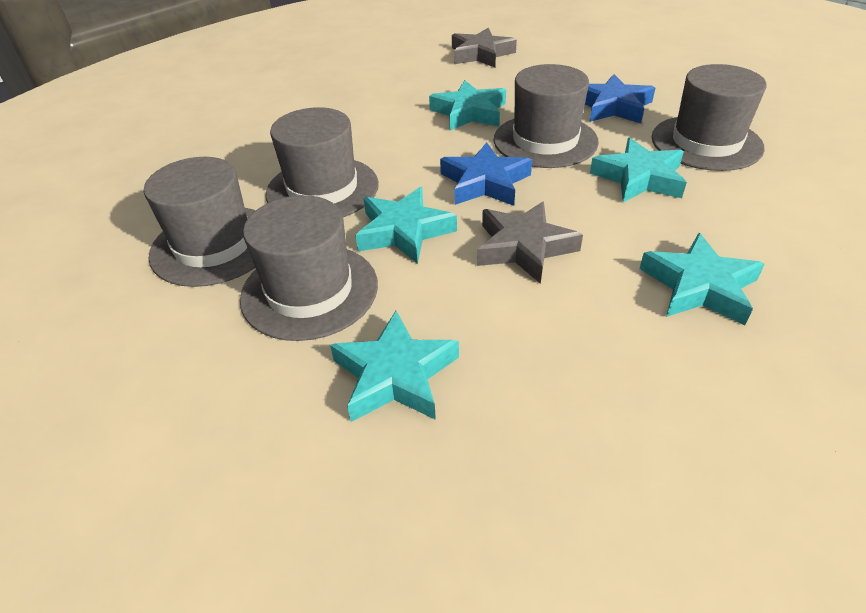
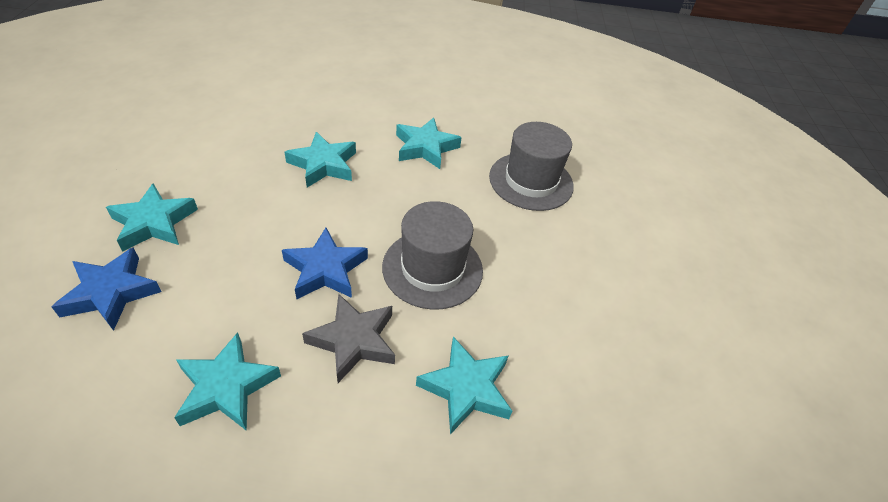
grey hat: [144,157,256,287] [240,195,378,341] [266,107,379,217] [494,64,599,168] [652,64,767,171] = 5 -> [382,201,483,310] [489,122,574,211] = 2
grey star: [452,28,517,67] [477,201,583,284] = 2 -> [302,294,395,383] = 1

